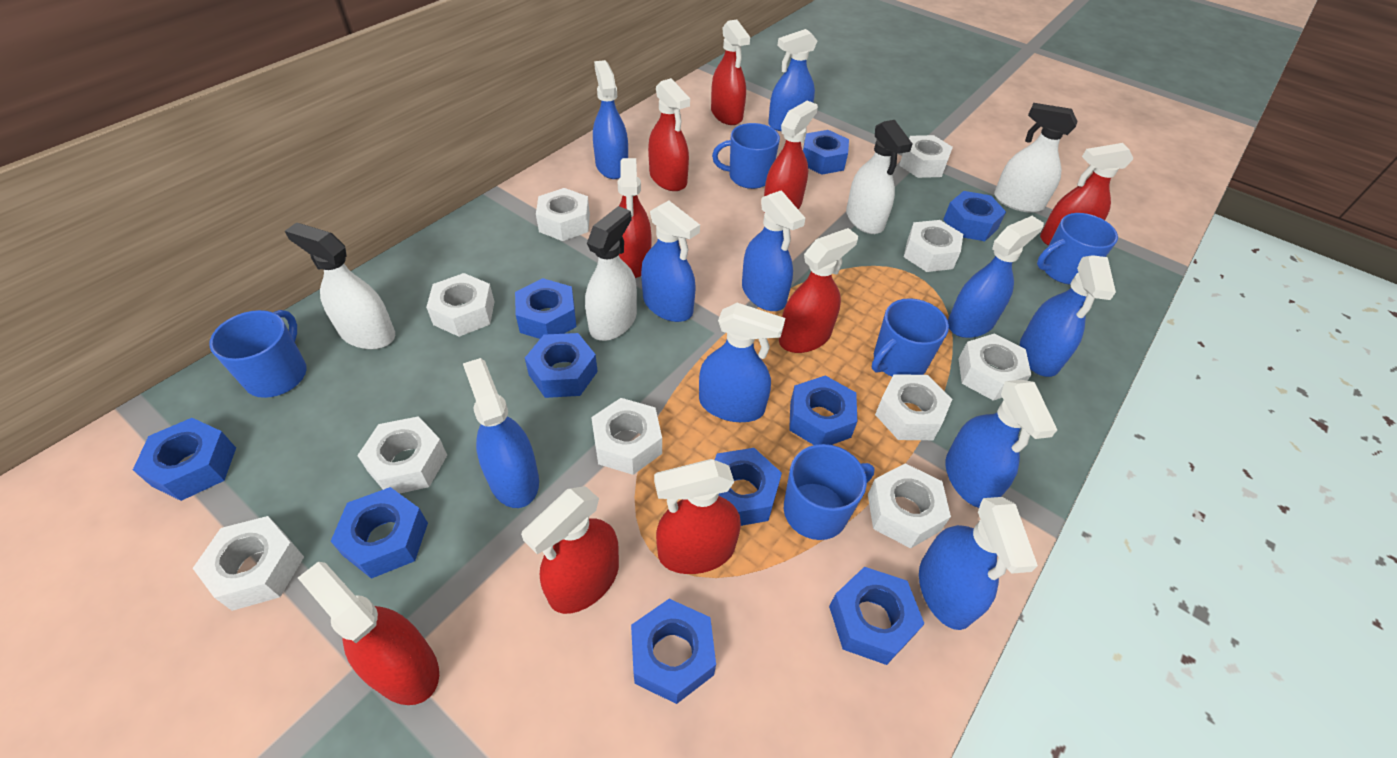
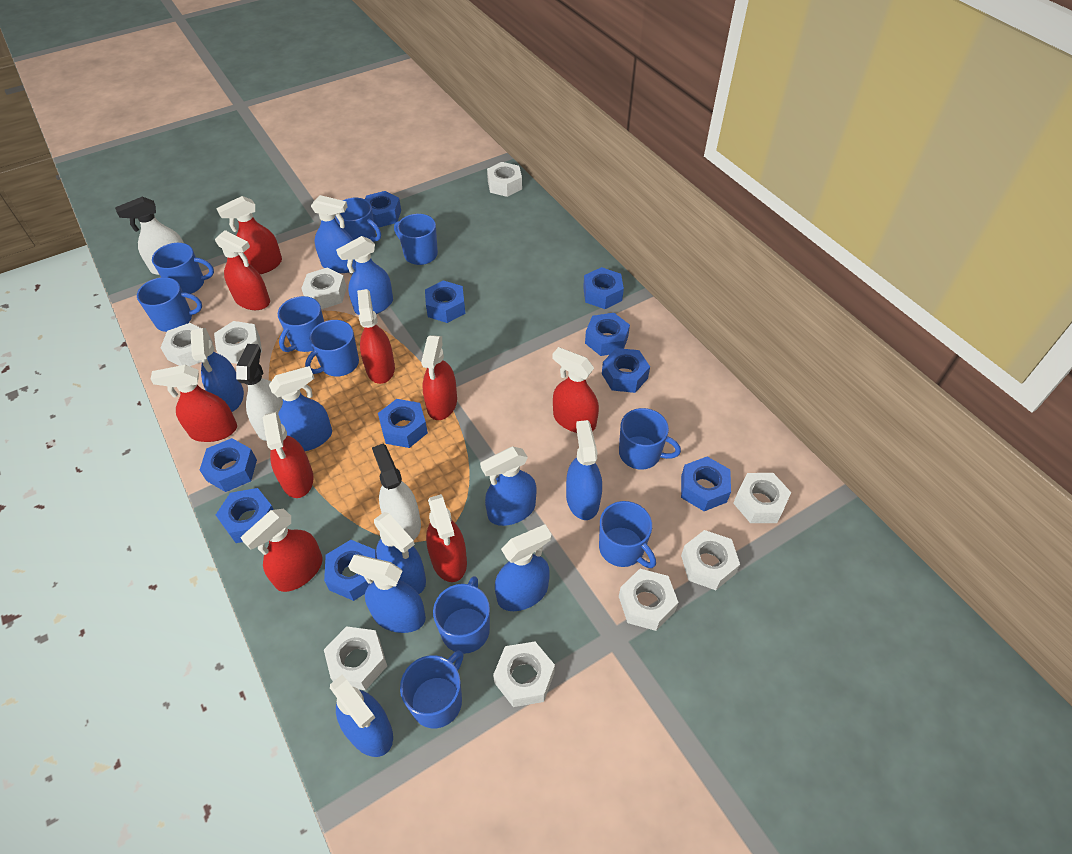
blue mug: [209,310,307,398] [712,123,780,189] [784,444,874,540] [872,298,949,377] [1037,213,1118,285] = 5 -> [137,277,202,332] [152,243,214,294] [278,296,324,352] [305,320,359,377] [335,198,381,241] [394,214,438,265] [400,650,464,728] [433,576,490,654] [599,501,656,568] [619,408,681,470] = 10
white nut: [193,516,304,611] [357,416,447,494] [426,273,494,337] [536,188,590,241] [591,398,662,475] [868,463,951,548] [875,374,952,440] [899,135,953,178] [904,220,963,272] [958,334,1031,401] = 10 -> [161,323,213,366] [214,321,262,364] [301,267,347,309] [324,626,387,690] [487,162,522,197] [493,642,555,707] [619,569,679,631] [681,530,740,590] [733,473,791,523] = 9
white spray bottle: [285,223,395,349] [585,206,637,341] [846,120,912,234] [994,103,1078,213] = 4 -> [115,197,184,275] [236,344,283,441] [372,444,421,540] = 3

